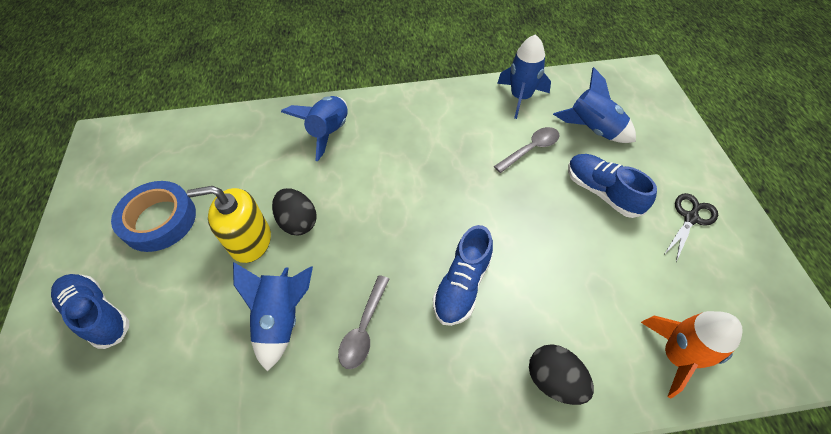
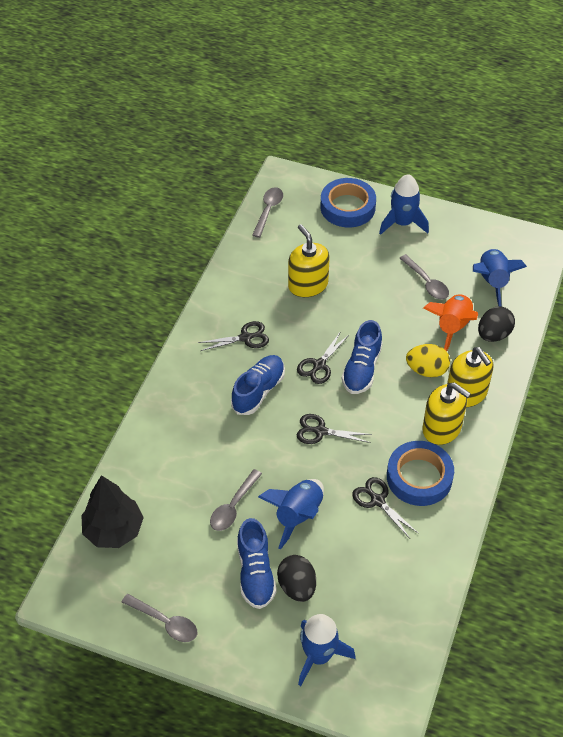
black scissors: [665,193,718,262] = 1 -> [198,321,269,351] [297,331,350,384] [297,414,372,444] [352,477,418,538] = 4
black tree: none = 0 -> [82,475,144,548] = 1
blue tape: [111,181,196,252] = 1 -> [320,178,376,228] [387,441,454,506] = 2
grey spoon: [338,275,389,369] [494,127,560,173] = 2 -> [122,594,197,642] [210,469,262,531] [252,187,283,238] [400,254,449,299] = 4
yellow egg: none = 0 -> [406,344,450,377] = 1
yellow soap dispenser: [187,186,271,263] = 1 -> [288,224,330,297] [422,382,471,445] [447,347,493,407] = 3

